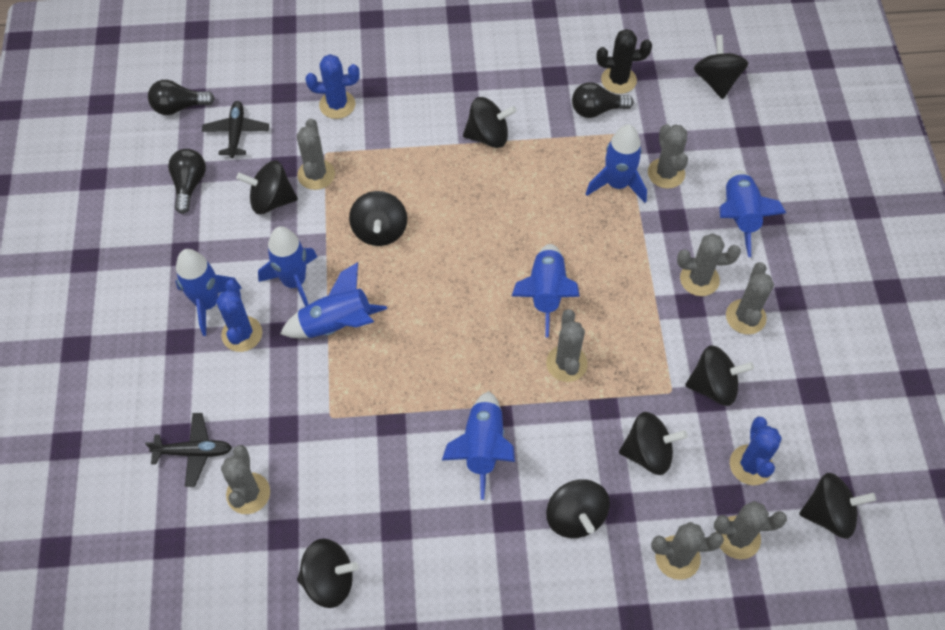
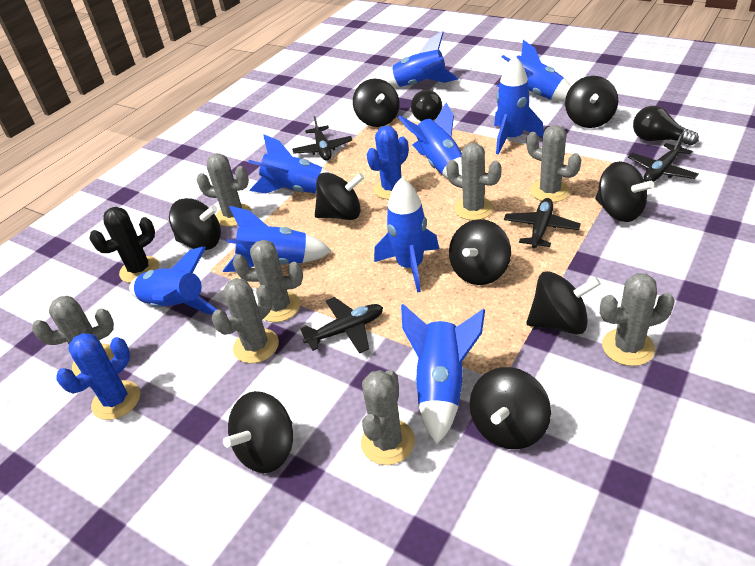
black light bulb: [148,80,215,115] [168,149,206,214] [572,82,633,118] = 3 -> [411,90,442,121] [633,106,699,145] = 2
black plane: [145,413,232,487] [202,101,269,158] = 2 -> [292,116,352,161] [299,297,383,354] [504,198,581,248] [628,133,699,182] = 4
blue cactus: [216,279,262,352] [306,54,359,119] [730,417,782,485] = 3 -> [56,333,140,420] [367,126,409,200] = 2
blue rocket: [175,249,242,336] [258,226,317,307] [280,262,387,338] [442,391,515,500] [512,244,580,338] [586,124,647,203] [720,170,786,257] = 7 -> [129,246,217,314] [223,206,332,272] [248,134,330,193] [374,177,439,293] [381,31,459,87] [398,102,462,179] [401,304,485,444] [494,55,544,154] [497,40,571,102] = 9

